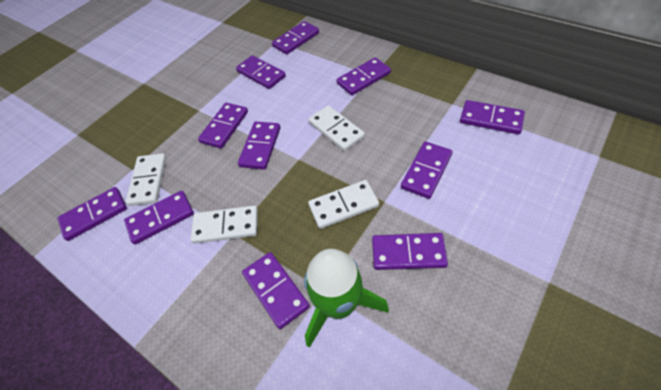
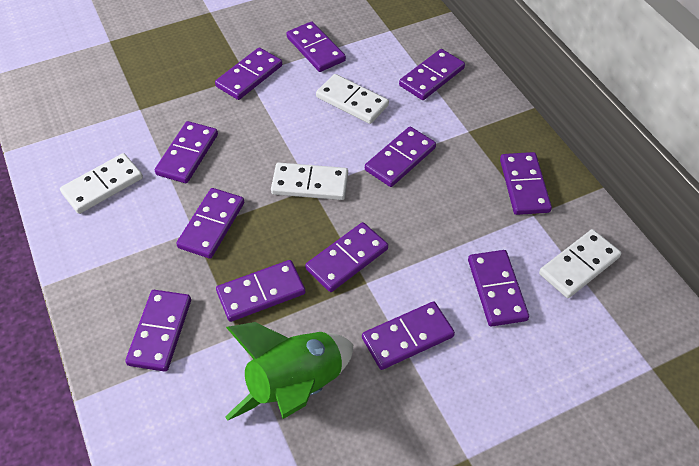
purple domino: [57,187,127,241] [124,191,194,244] [198,103,248,149] [236,55,286,89] [238,122,280,170] [242,252,310,329] [272,21,319,54] [337,57,391,95] [372,233,448,270] [401,141,453,199] [460,100,525,134] = 11 -> [125,290,191,372] [155,121,218,183] [176,188,244,259] [215,47,282,100] [216,260,305,322] [286,21,346,72] [305,222,388,292] [362,301,455,370] [365,127,436,187] [399,49,465,100] [468,250,529,327] [500,152,552,215] = 12

